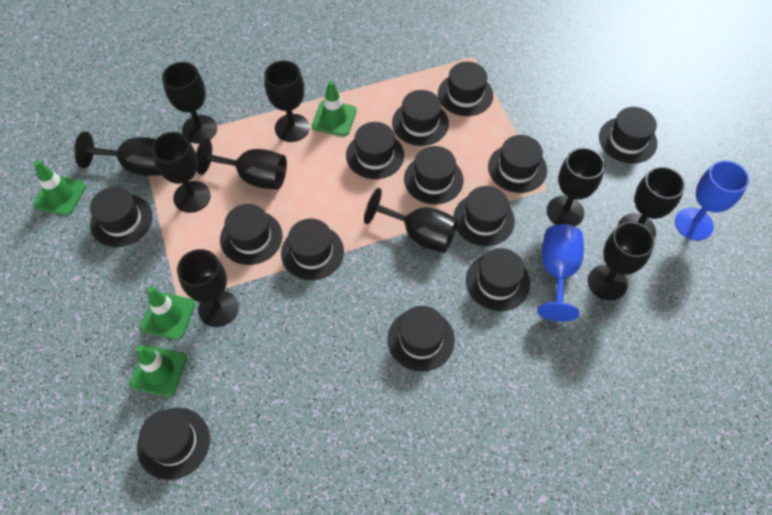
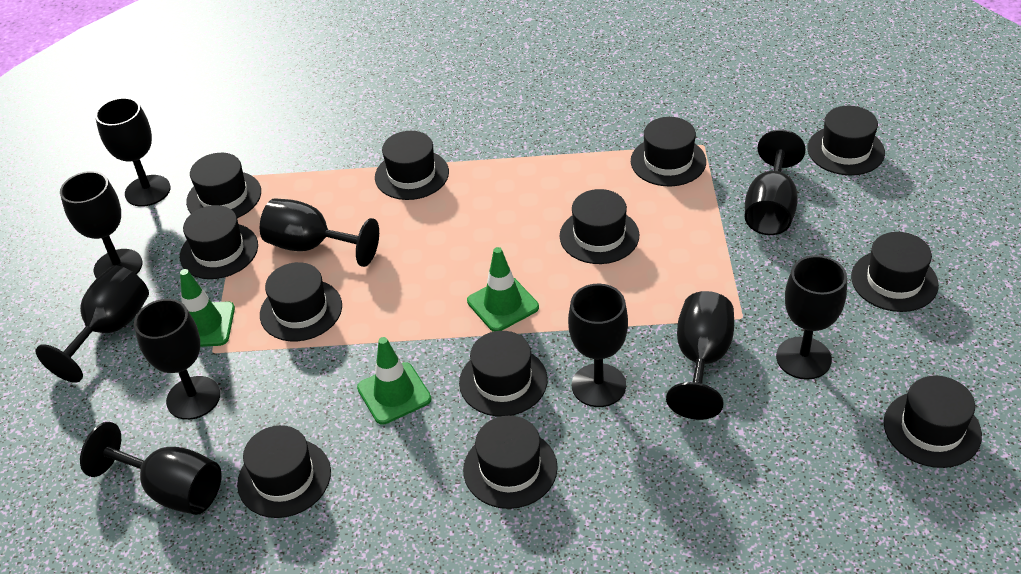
black hat: [90,187,153,247] [137,408,210,480] [220,204,282,265] [281,218,344,280] [346,122,404,179] [388,306,455,372] [392,90,449,146] [404,146,463,204] [438,62,493,116] [453,186,515,246] [466,248,530,311] [488,135,547,193] [599,107,657,164] = 13 -> [180,205,258,279] [186,153,261,218] [237,425,331,518] [260,262,342,341] [375,131,449,200] [459,331,548,416] [463,416,558,509] [560,189,639,264] [631,117,706,186] [807,105,885,175] [851,232,939,312] [884,376,982,468] = 12
blue goblet: [537,224,584,322] [675,160,749,241] = 2 -> none = 0
green traffic cone: [33,160,86,216] [129,345,187,397] [140,286,195,340] [312,81,357,136] = 4 -> [180,269,235,347] [357,337,431,425] [467,247,539,332] = 3

